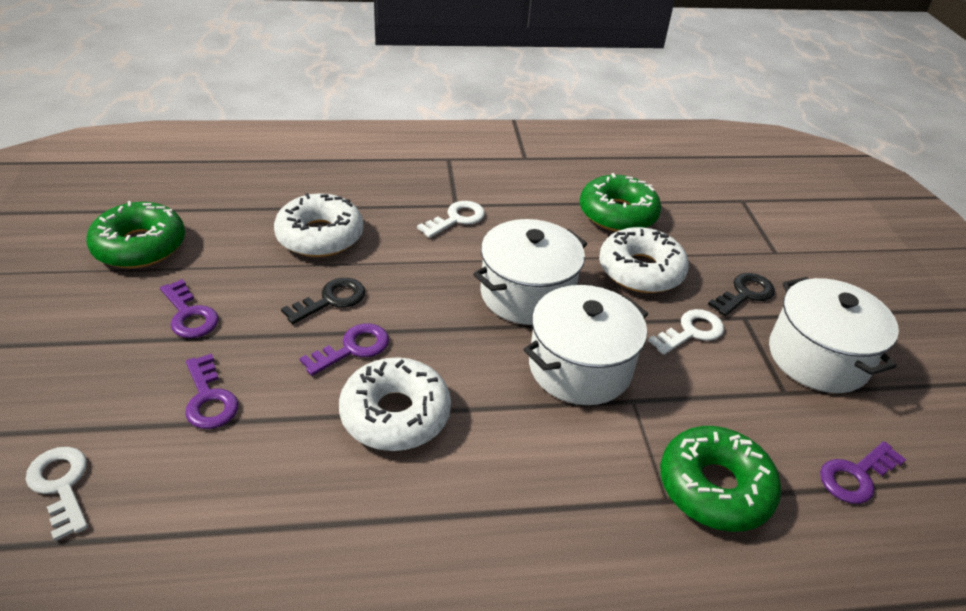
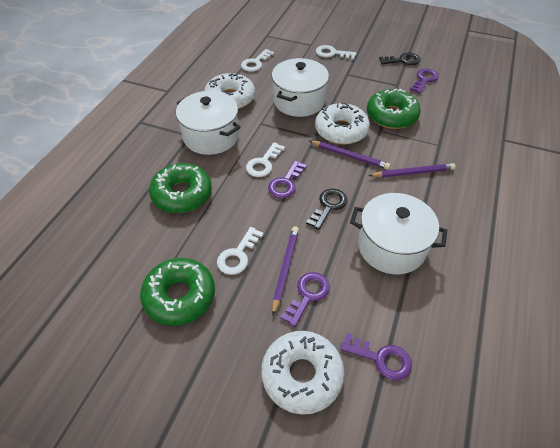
purple pencil: none = 0 -> [272,226,299,315] [310,141,390,170] [369,163,455,178] = 3
white key: [25,447,88,541] [417,201,485,238] [648,309,724,355] = 3 -> [217,227,264,275] [241,49,274,72] [246,142,285,177] [316,45,356,60] = 4

